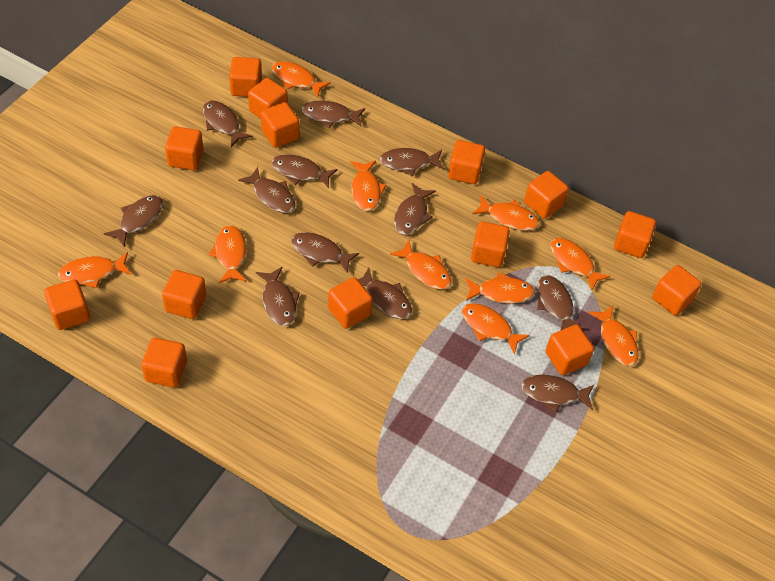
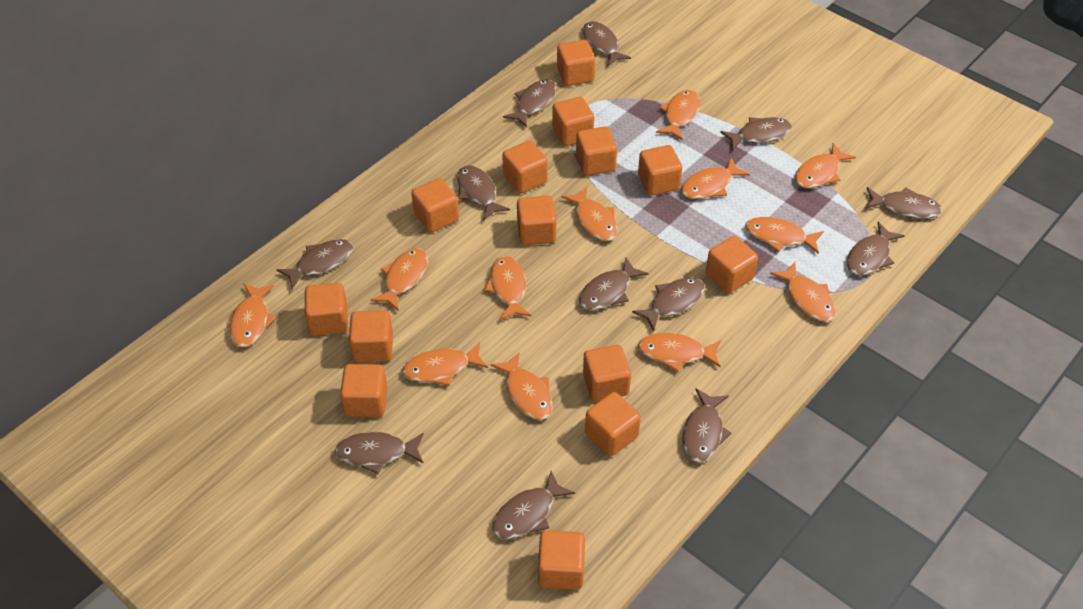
orange fish: [58,252,132,288] [209,225,247,283] [272,61,331,98] [351,160,387,211] [390,240,452,289] [462,303,530,355] [465,272,535,304] [472,195,539,231] [550,238,611,290] [588,306,638,366] = 10 -> [229,283,276,347] [371,248,428,311] [402,342,488,386] [484,256,531,320] [491,352,553,420] [562,187,618,241] [638,333,721,372] [656,90,700,140] [681,157,750,199] [745,217,824,254] [770,262,836,322] [795,143,856,188] = 12

